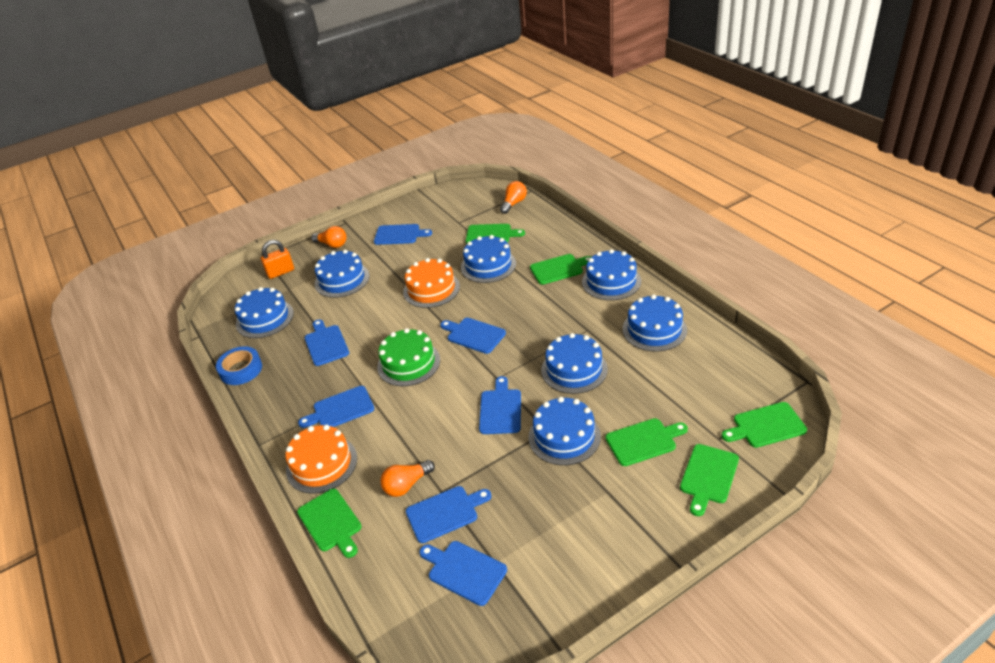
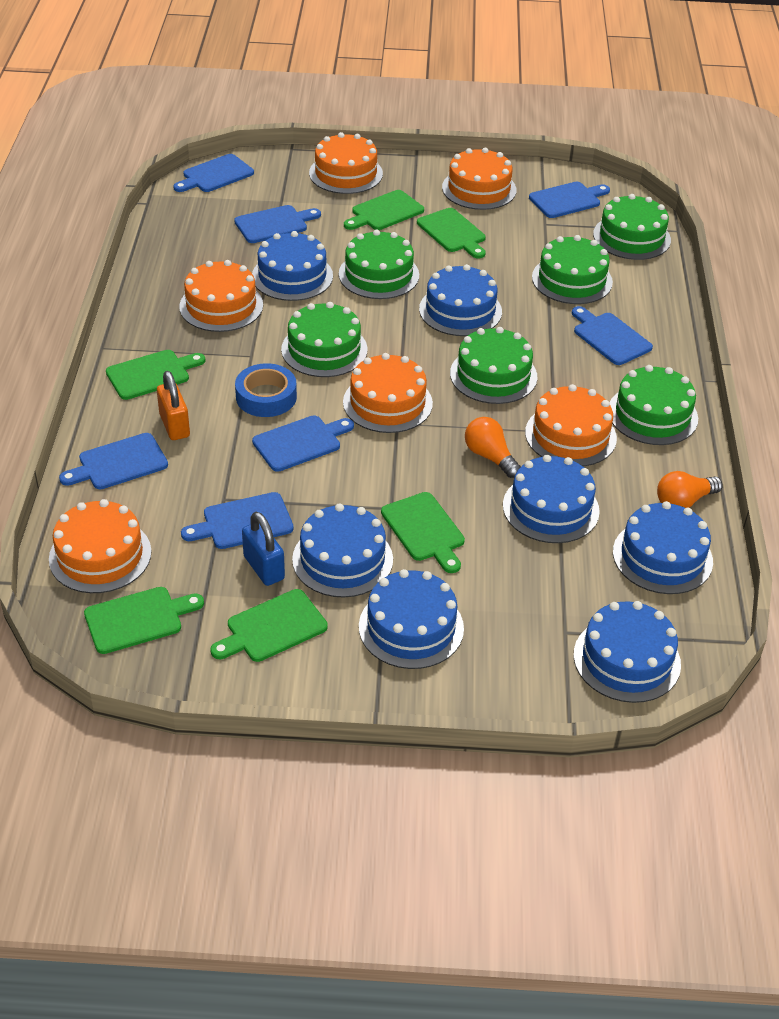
blue padlock: none = 0 -> [242,512,285,586] = 1
green cake: [377,328,440,386] = 1 -> [281,302,368,377] [339,230,419,299] [450,327,538,404] [532,235,613,304] [593,194,671,260] [610,365,698,445] = 6
orange cake: [285,424,357,494] [403,258,460,308] = 2 -> [49,499,151,593] [179,260,263,332] [309,132,383,194] [343,353,433,433] [442,148,516,210] [525,384,617,466] = 6
orange light bulb: [311,226,346,248] [380,460,435,497] [500,181,527,214] = 3 -> [465,417,521,478] [657,471,723,508] = 2

